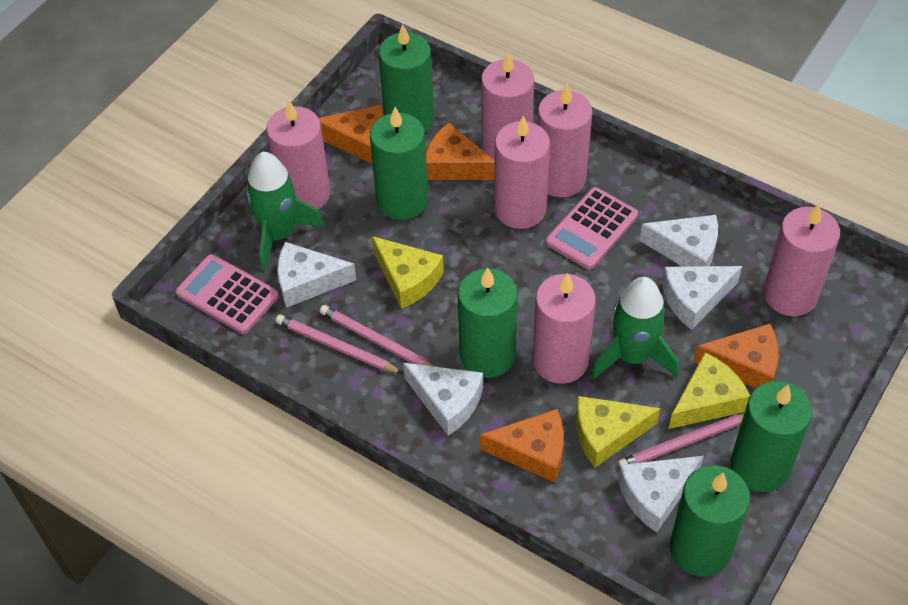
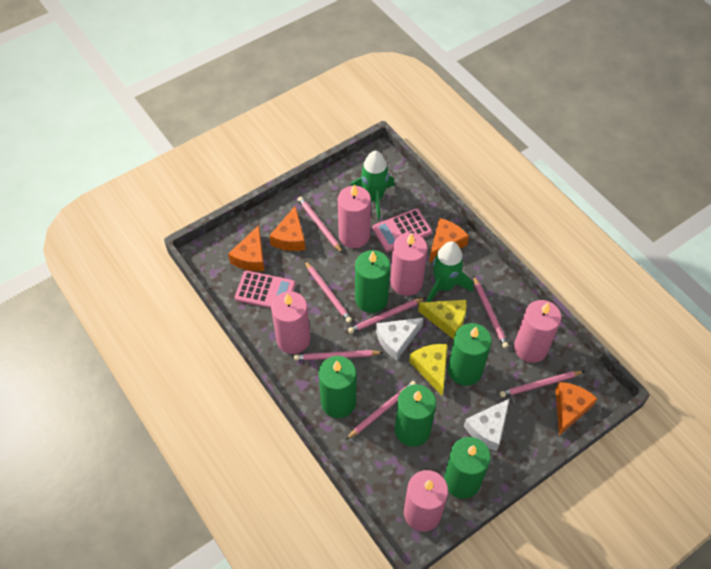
pink candle: [266,101,331,209] [481,52,534,160] [494,116,550,229] [533,273,596,384] [537,84,593,197] [763,204,840,316] = 6 -> [271,291,310,354] [338,184,371,248] [391,233,427,296] [404,470,448,532] [514,300,562,363] = 5
pink pencil: [276,315,403,374] [320,305,434,366] [618,414,744,468] = 3 -> [294,350,384,361] [298,196,343,253] [305,261,352,323] [346,381,416,440] [348,298,425,334] [473,276,509,348] [500,371,584,398] = 7
white cheese: [277,242,356,308] [403,363,483,436] [618,456,704,532] [640,215,718,267] [662,266,742,330] = 5 -> [376,317,424,361] [464,398,510,451] = 2
yellow cheese: [372,236,444,309] [576,396,661,467] [669,352,750,429] = 3 -> [409,344,447,395] [418,300,467,339] = 2

